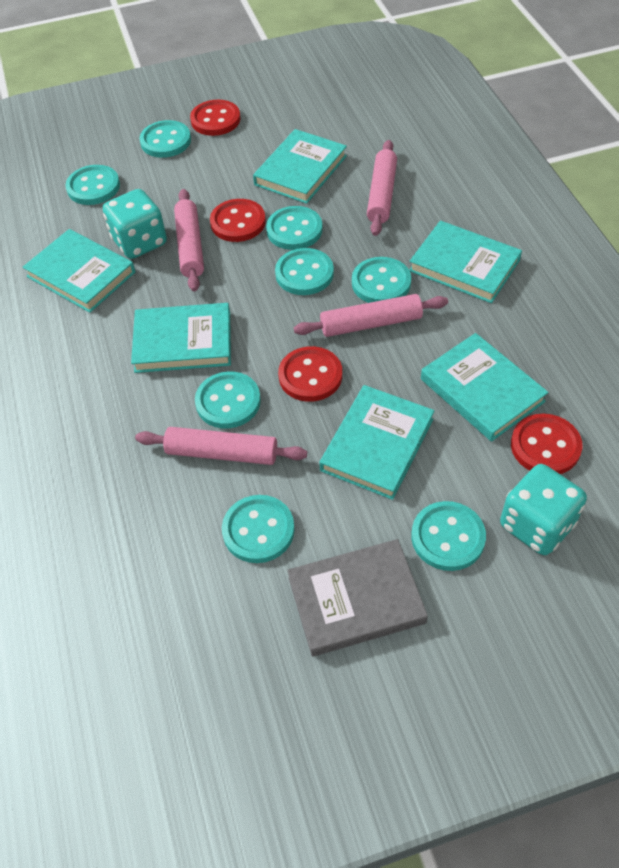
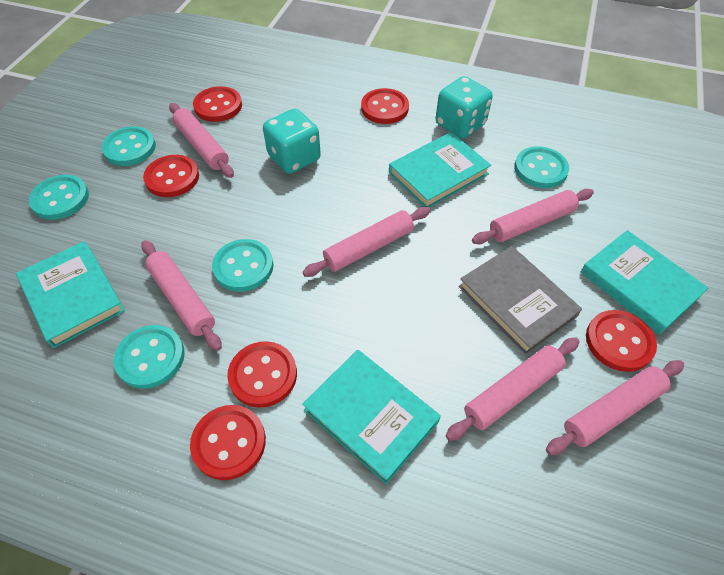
pink rolling pin: [135,427,307,465] [174,189,204,292] [294,294,448,337] [367,140,397,236] = 4 -> [141,240,222,351] [169,103,234,178] [303,207,431,277] [445,337,580,441] [472,189,594,244] [546,360,684,455] = 6
red button: [190,100,240,136] [210,199,266,242] [278,346,342,402] [511,414,582,474] = 4 -> [143,155,199,197] [190,405,266,480] [193,86,242,122] [227,341,297,408] [361,88,409,124] [586,310,657,372] = 6
turquoise book: [23,229,135,313] [131,303,231,373] [253,129,347,204] [319,385,435,500] [409,221,522,303] [421,333,548,442] = 6 -> [16,241,125,348] [302,350,441,484] [389,132,491,208] [580,230,708,334] = 4
turquoise button: [65,165,120,205] [139,120,191,158] [195,372,261,429] [222,495,295,563] [266,206,323,250] [275,248,334,295] [352,257,411,303] [411,501,486,571] = 8 -> [29,175,89,220] [101,126,156,166] [114,325,185,389] [212,239,274,292] [514,146,569,188] = 5

